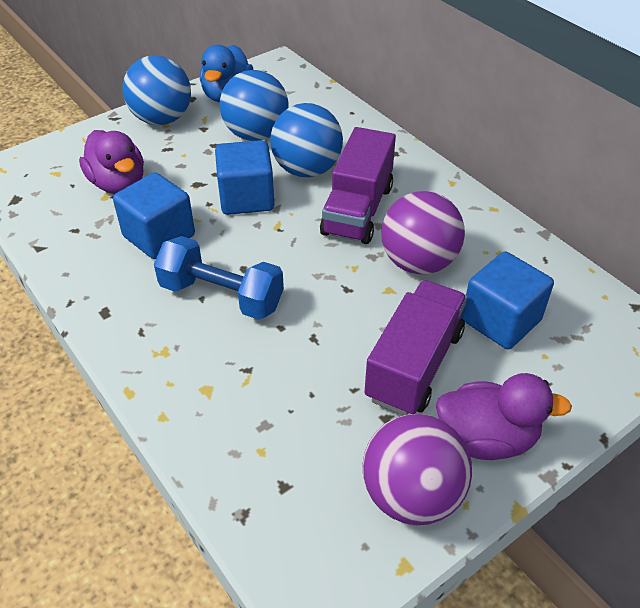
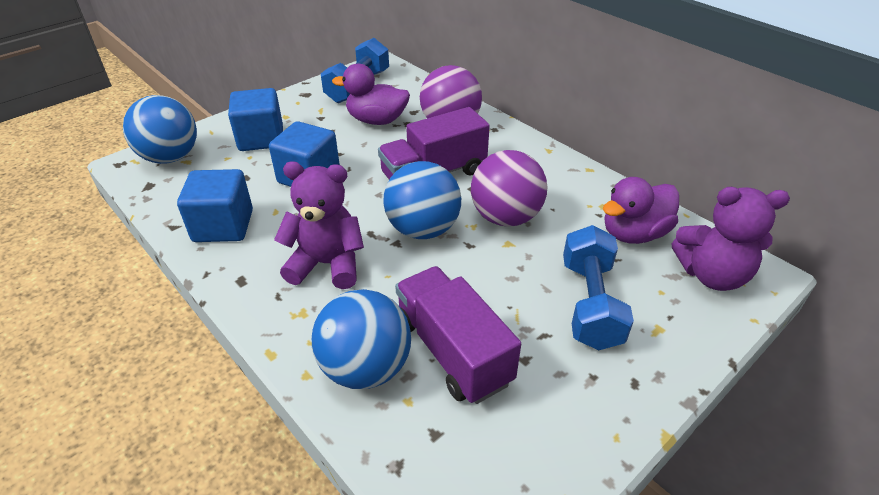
blue duck: [200,45,254,102] = 1 -> none = 0
blue dumbbell: [154,236,284,320] = 1 -> [321,38,389,103] [563,225,634,350] = 2
purple teddy bear: none = 0 -> [274,161,364,289] [672,187,790,291] = 2

